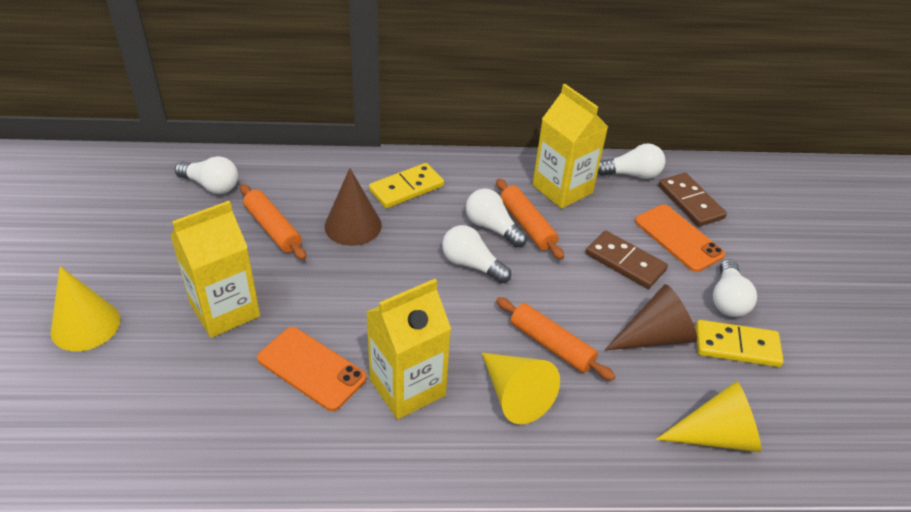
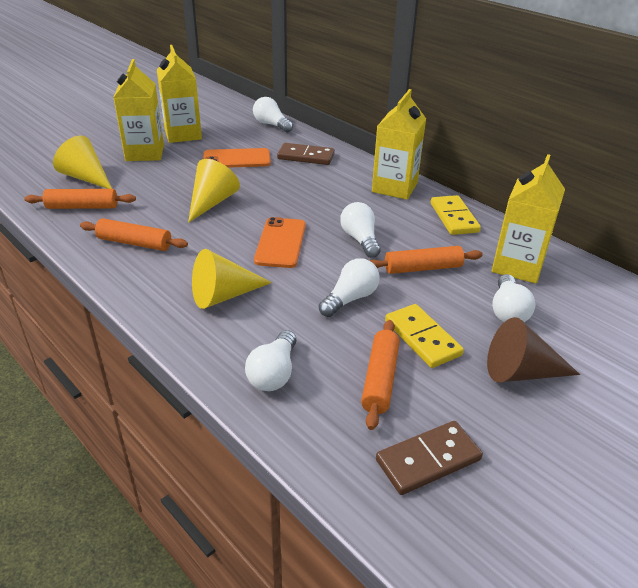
brown cone: [325,168,382,246] [605,284,697,350] = 2 -> [487,317,580,383] = 1
orange rolling pin: [240,184,307,260] [496,179,564,260] [496,297,615,381] = 3 -> [24,189,136,209] [80,218,188,251] [361,320,400,430] [369,246,483,274] = 4
yellow carton: [170,201,260,338] [366,279,451,420] [533,84,608,209] = 3 -> [113,59,164,161] [157,45,202,143] [372,89,426,200] [492,154,565,284] = 4

